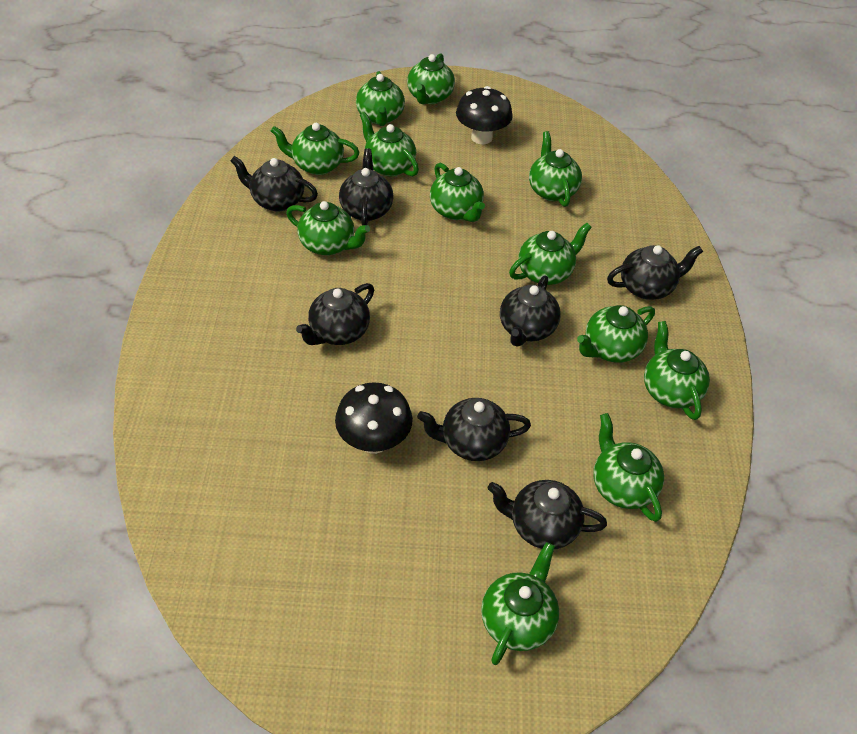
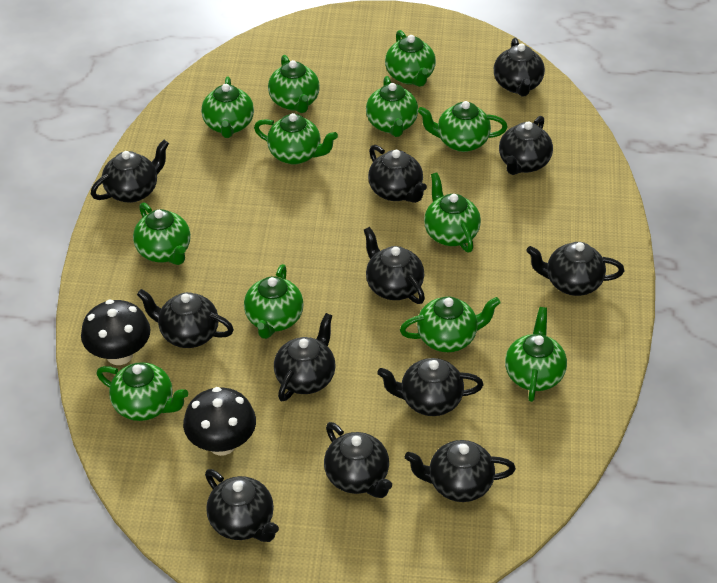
black teapot: [230,156,318,211] [296,283,374,345] [339,148,394,225] [417,398,531,461] [488,480,607,549] [500,275,561,347] [607,245,703,300] = 7 -> [91,140,169,203] [137,289,234,348] [205,469,279,542] [274,313,336,401] [324,422,392,498] [364,227,425,304] [368,145,427,203] [377,358,484,416] [405,440,516,502] [494,38,545,96] [499,116,553,175] [526,242,624,296] = 12

